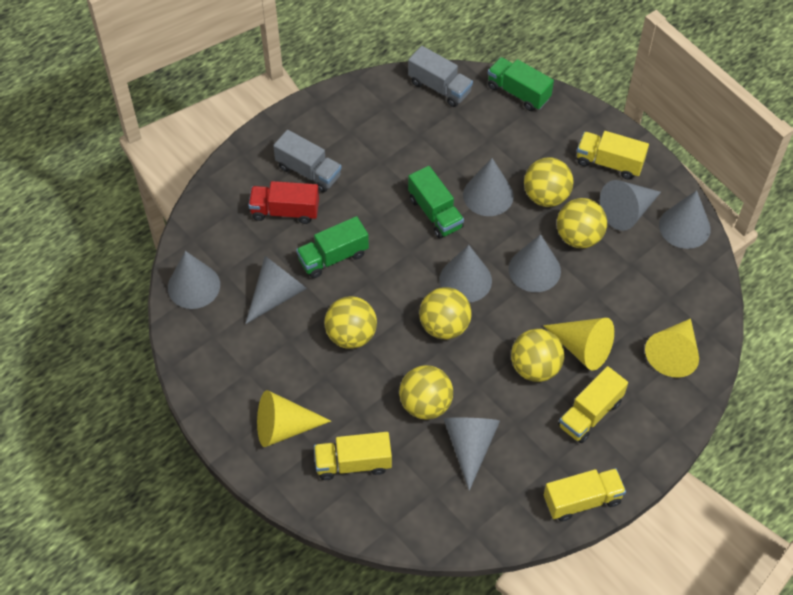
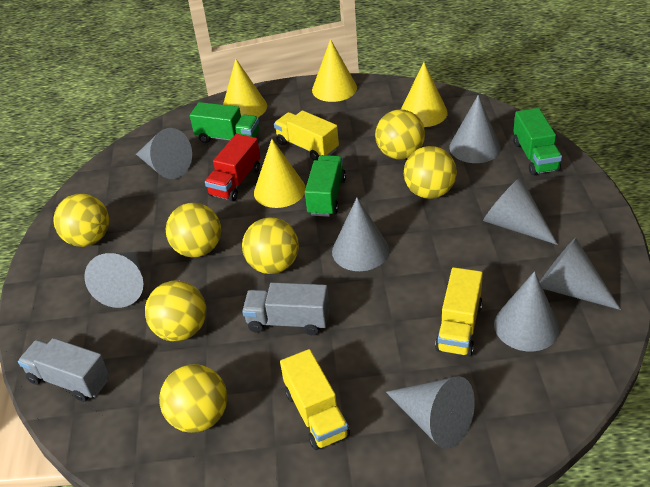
yellow ball: [324,296,377,349] [399,365,453,420] [419,287,472,339] [511,329,564,382] [524,157,573,207] [557,198,607,248] = 6 -> [54,194,109,247] [145,281,206,341] [159,364,227,433] [166,203,221,257] [242,217,299,274] [375,110,425,159] [404,146,457,199] = 7
yellow cone: [257,390,331,447] [543,318,614,371] [645,318,699,378] = 3 -> [223,59,267,117] [254,139,306,208] [312,39,357,102] [401,62,448,127] = 4
yellow truck: [314,432,392,480] [544,468,626,522] [558,366,628,443] [577,131,649,179] = 4 -> [274,110,339,160] [280,349,350,450] [435,267,483,357] = 3

